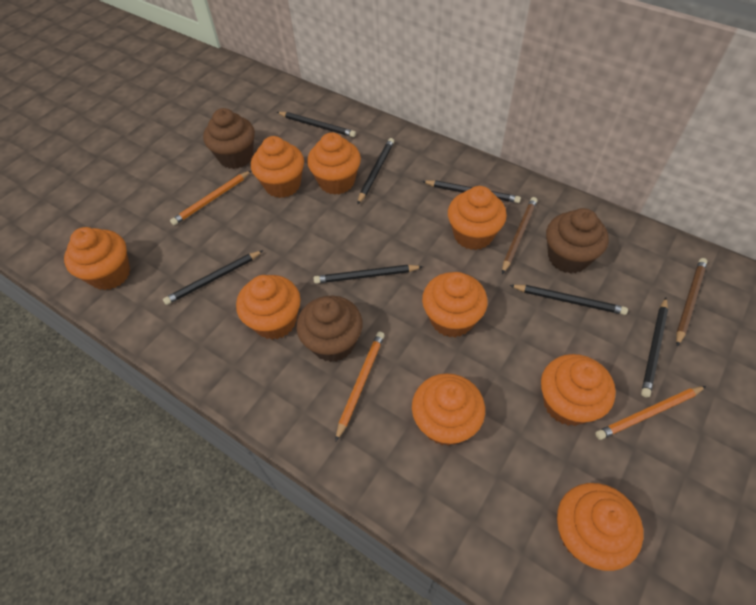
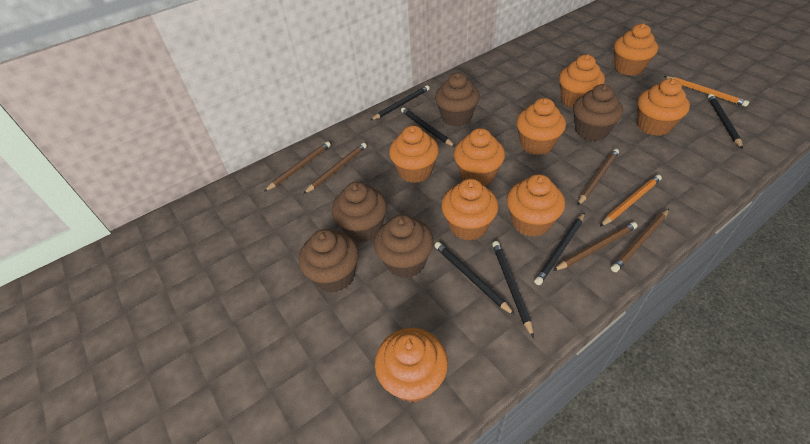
black pencil: [163,250,263,305] [277,112,356,137] [314,265,423,284] [357,138,394,205] [422,180,521,203] [510,285,628,315] [641,298,668,397] = 7 -> [370,85,430,121] [401,107,455,147] [435,242,515,315] [492,241,534,338] [534,212,585,285] [707,94,743,149] = 6
brown cupcake: [203,108,255,169] [297,296,363,362] [546,208,609,274] = 3 -> [298,229,359,293] [332,182,387,243] [374,215,434,278] [435,73,480,126] [573,84,623,141] = 5
brown pencil: [502,197,537,274] [676,258,707,346] = 2 -> [264,141,331,192] [303,143,367,194] [553,222,638,271] [577,149,619,206] [611,209,669,272] = 5
orange pencil: [170,170,252,225] [335,331,385,442] [595,386,706,440] = 3 -> [600,175,662,227] [664,76,749,107] = 2

